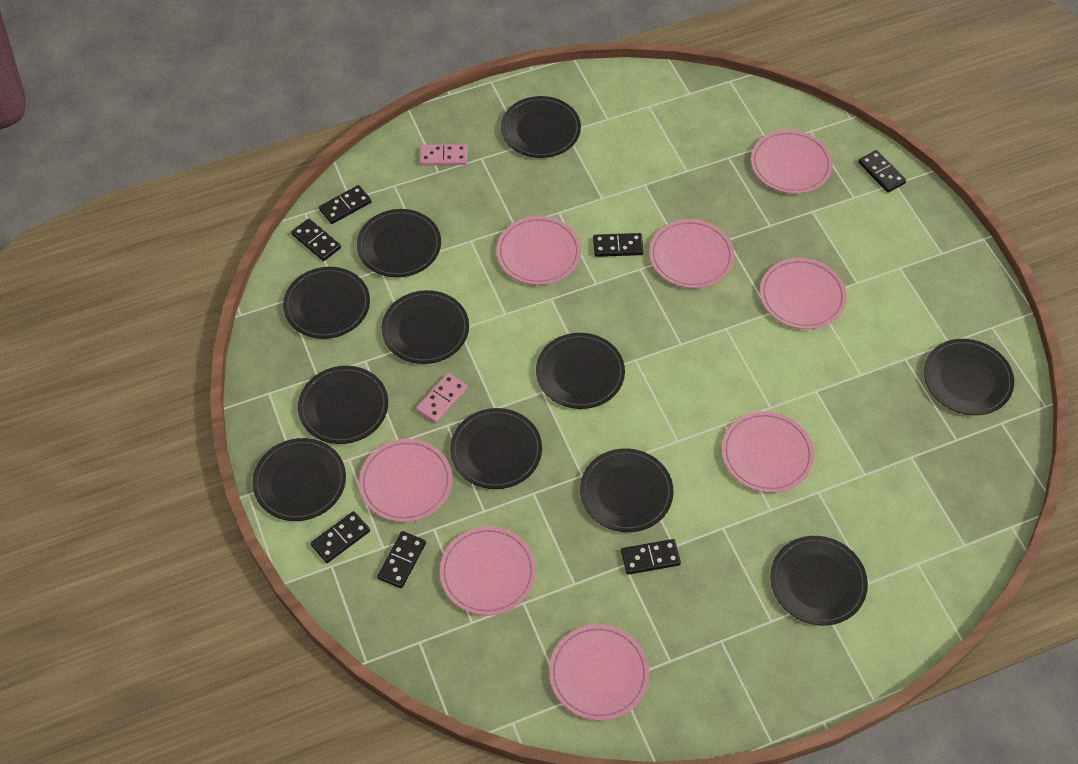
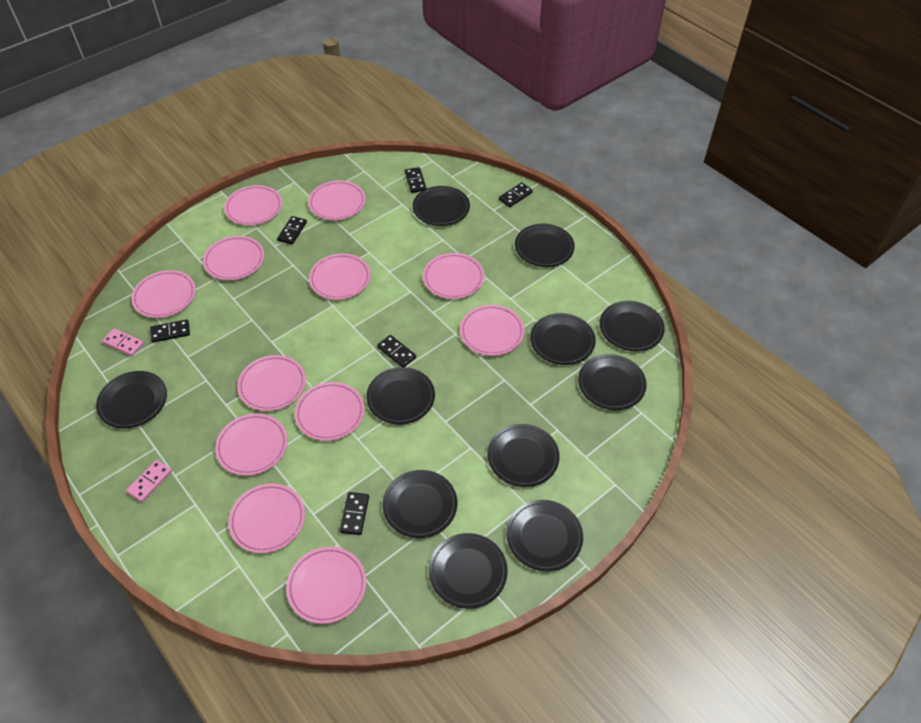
black domino: [291,219,341,261] [311,511,370,563] [319,185,372,224] [377,531,426,588] [593,233,644,257] [621,539,681,575] [859,150,906,193] = 7 -> [150,319,190,343] [277,216,307,244] [340,492,369,535] [377,335,416,367] [405,167,427,193] [499,182,533,207] = 6
pink plate: [359,439,452,522] [440,526,536,615] [497,216,581,285] [549,624,649,721] [649,219,734,288] [722,411,814,493] [751,130,833,194] [760,258,847,329] = 8 -> [131,270,196,318] [203,236,264,280] [215,413,288,476] [224,185,282,225] [228,483,305,553] [237,355,306,411] [286,547,366,624] [295,382,365,441] [308,180,366,220] [309,254,371,300] [423,253,484,299] [460,305,525,356] = 12

